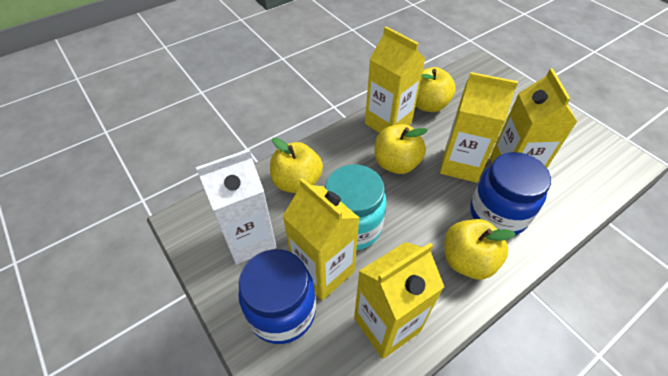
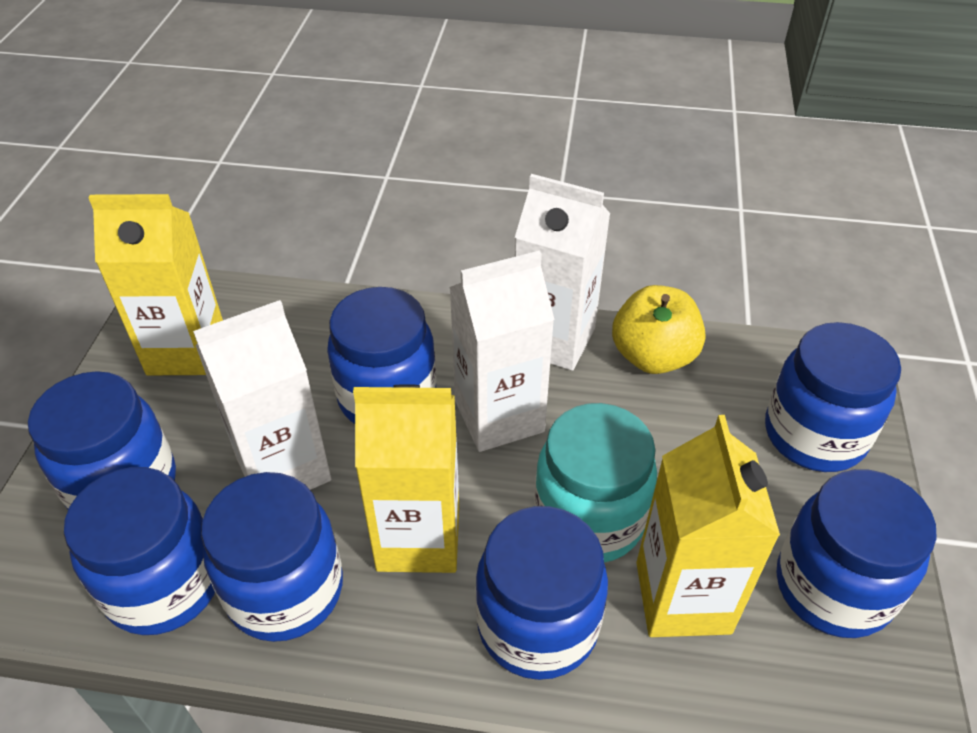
blue jar: [238,249,316,344] [470,152,551,236] = 2 -> [28,371,176,510] [64,467,215,635] [201,472,343,642] [327,287,437,424] [475,506,608,680] [765,322,901,472] [777,469,937,638] = 7
white carton: [196,149,276,265] = 1 -> [193,300,331,490] [449,251,554,452] [515,174,611,371] = 3
yellow apple: [270,138,323,193] [374,124,428,174] [415,67,456,112] [445,219,516,279] = 4 -> [612,285,706,374] = 1
yellow carton: [283,178,359,301] [354,242,444,359] [365,27,425,133] [440,72,518,183] [490,69,577,168] = 5 -> [88,194,223,375] [353,384,459,573] [636,415,780,637] = 3

